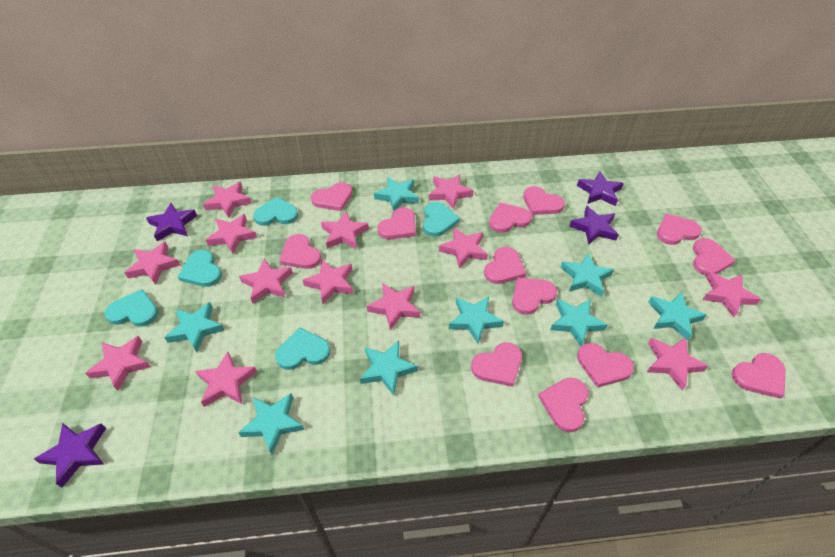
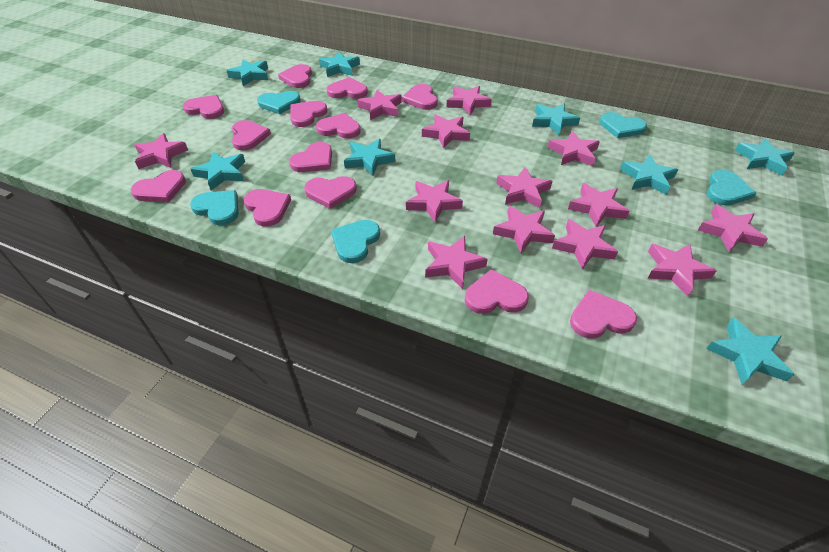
purple star: [34,423,106,488] [146,203,197,241] [569,206,619,245] [577,171,624,206] = 4 -> none = 0

